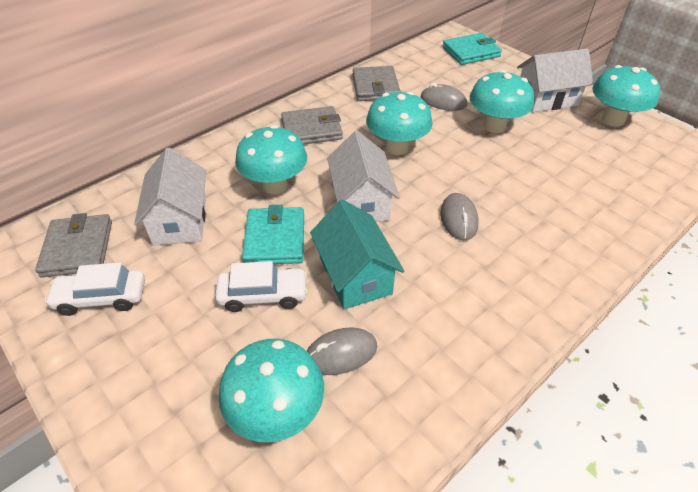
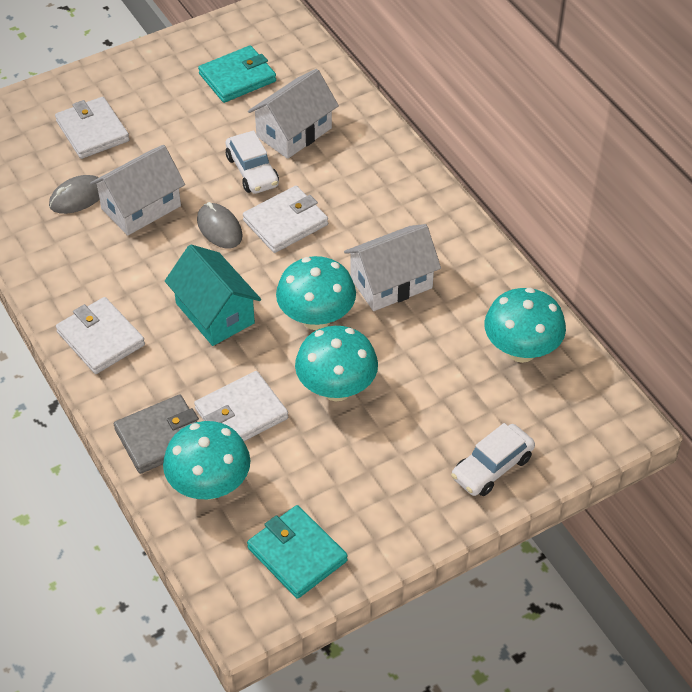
grey mouse: [307,327,377,375] [421,83,467,111] [440,193,479,240] = 3 -> [49,175,101,214] [197,202,243,249] = 2
grey wallet: [35,213,112,278] [281,106,343,144] [352,66,401,101] = 3 -> [114,395,199,474] = 1
turquoise mushroom: [219,339,324,442] [235,125,307,194] [366,91,433,155] [470,70,534,133] [592,65,660,126] = 5 -> [163,421,250,500] [276,256,356,330] [295,326,378,401] [484,288,566,363] = 4
white wallet: none = 0 -> [55,97,130,159] [56,297,145,374] [194,371,288,441] [243,186,328,253] = 4

